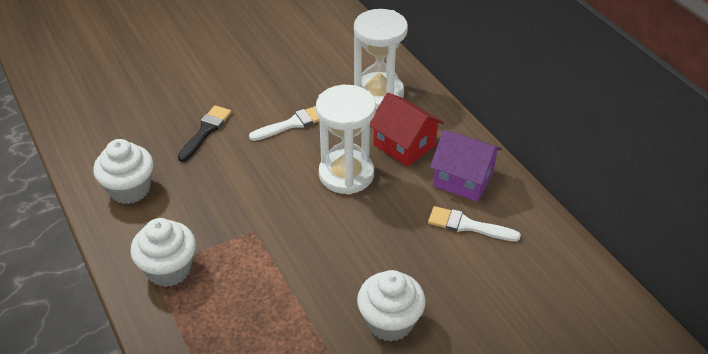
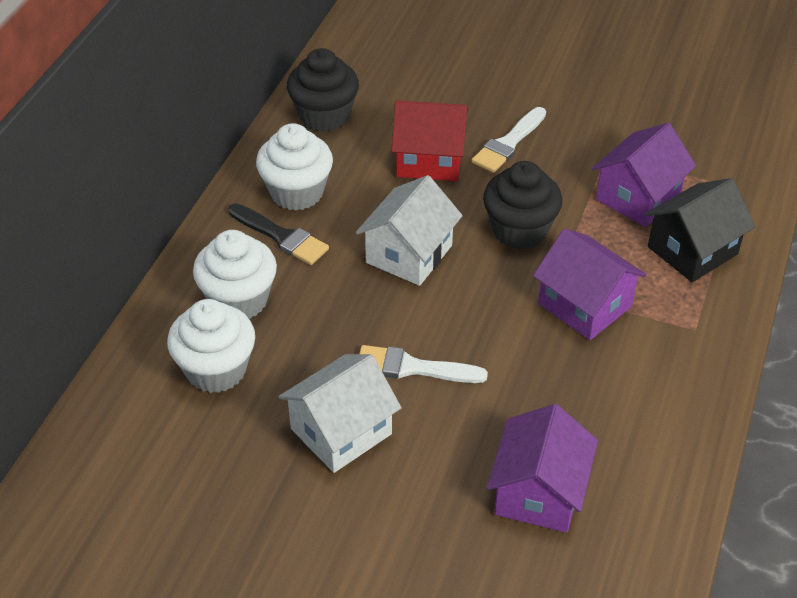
black cupcake: none = 0 -> [287,48,359,132] [483,161,563,250] = 2
black house: none = 0 -> [645,178,755,282] = 1
purple house: [430,130,502,202] = 1 -> [487,404,598,533] [533,228,647,340] [592,123,696,227] = 3
white hourglass: [316,85,376,195] [354,9,408,110] = 2 -> none = 0
white house: none = 0 -> [278,354,401,473] [356,175,463,286] = 2

